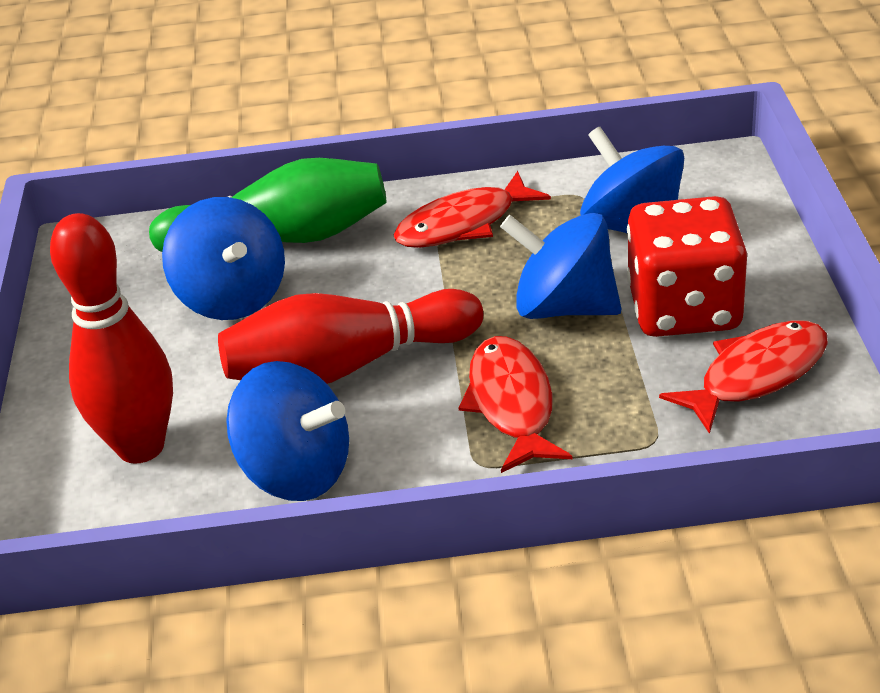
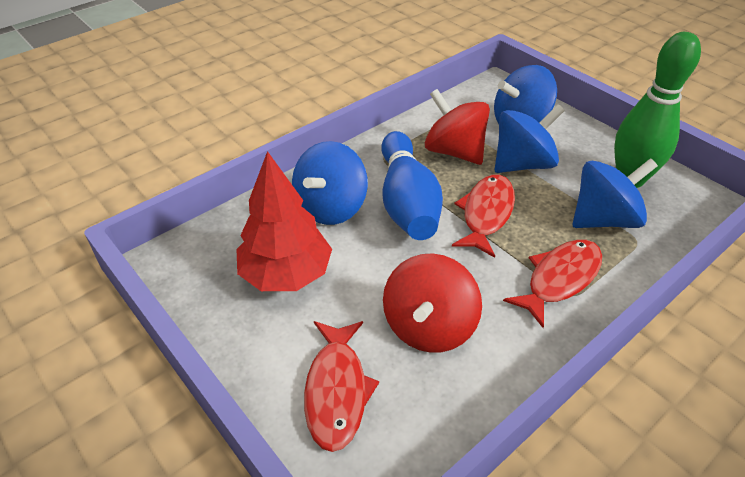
blue bowling pin: none = 0 -> [381,131,443,240] = 1
red bowling pin: [50,213,173,464] [218,289,483,384] = 2 -> none = 0
red dice: [627,196,747,337] = 1 -> none = 0
red spinning top: none = 0 -> [383,253,482,353] [425,89,490,165] = 2
red tree: none = 0 -> [237,151,332,291] = 1

